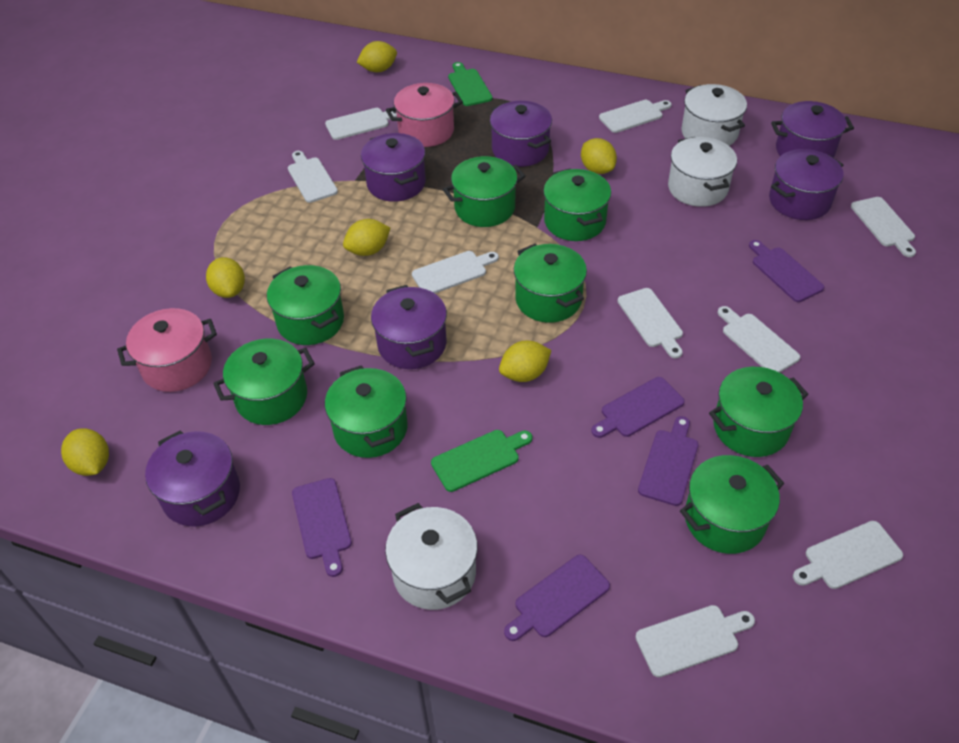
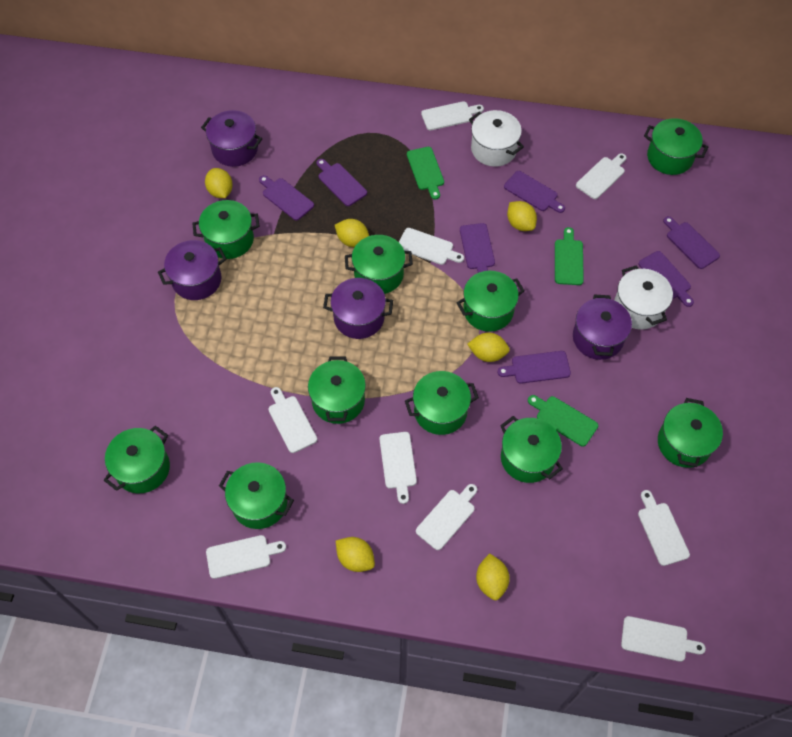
green cutting board: [431,430,532,492] [448,62,493,106] = 2 -> [407,147,444,199] [528,395,598,446] [555,227,584,285] = 3
green pot: [213,339,315,425] [267,265,344,345] [325,365,408,458] [443,156,525,227] [514,244,587,323] [543,169,611,241] [680,455,785,554] [709,367,808,457] = 8 -> [104,426,170,493] [192,200,260,259] [219,462,294,529] [308,356,366,424] [345,235,413,294] [405,371,479,435] [456,271,525,332] [500,416,563,483] [644,118,708,175] [658,398,723,468] = 10
pink pot: [117,308,217,392] [386,83,463,147] = 2 -> none = 0
purple cutting board: [292,478,352,577] [504,555,610,641] [591,377,685,438] [638,416,699,506] [749,240,824,302] = 5 -> [259,175,314,220] [316,159,367,206] [460,223,495,273] [498,351,571,384] [504,171,565,213] [638,251,694,307] [663,216,720,269] = 7
purple pot: [145,430,240,527] [361,133,426,202] [371,285,447,369] [490,101,552,167] [769,149,844,220] [771,101,854,158] = 6 -> [158,240,226,300] [201,110,262,167] [323,278,393,339] [573,294,632,360] = 4
white pot: [385,503,478,610] [668,137,737,207] [681,84,747,146] = 3 -> [469,110,524,167] [614,266,673,330] = 2

